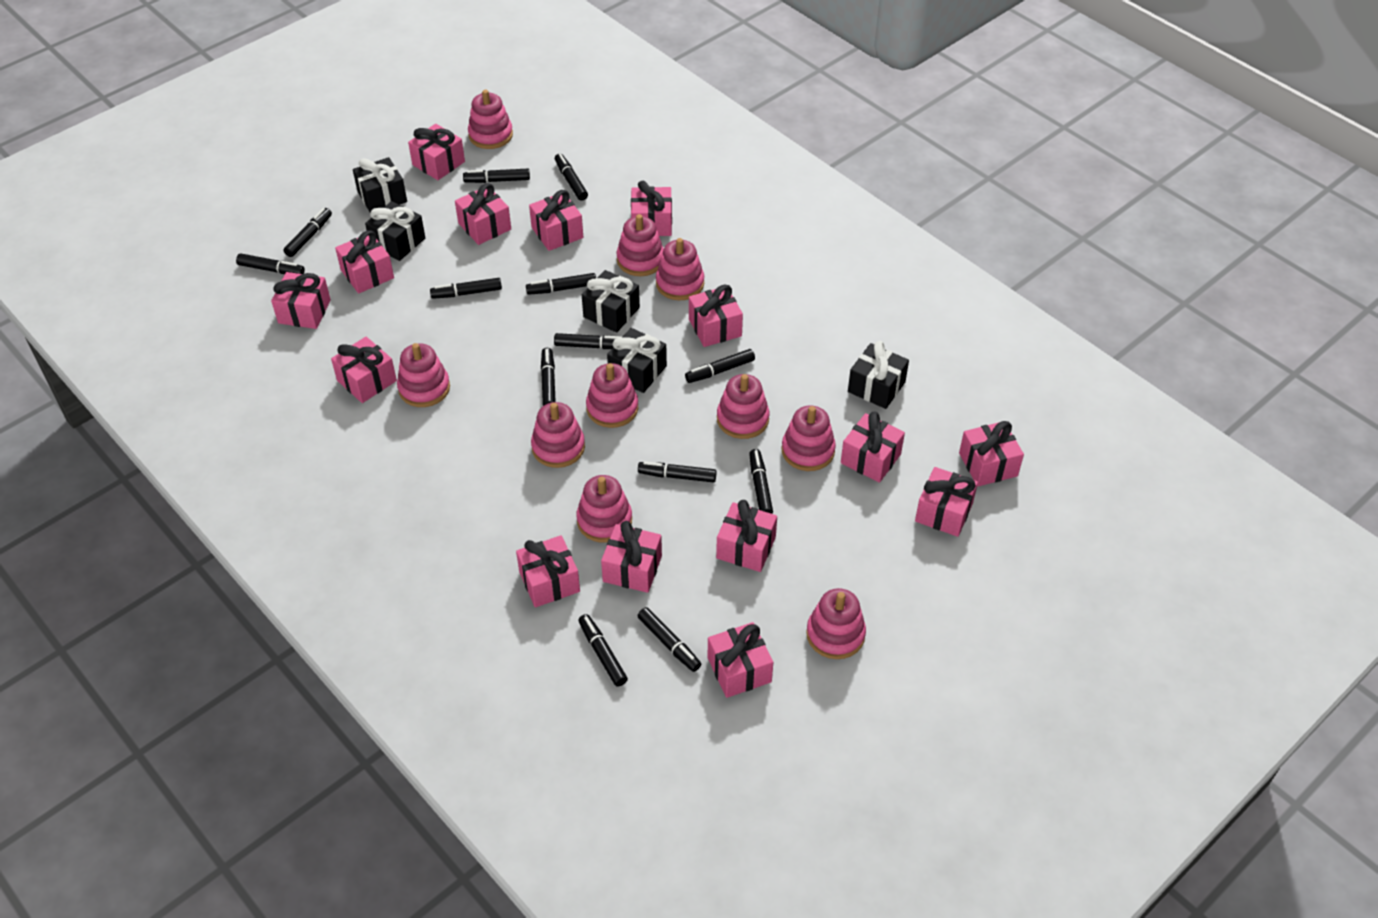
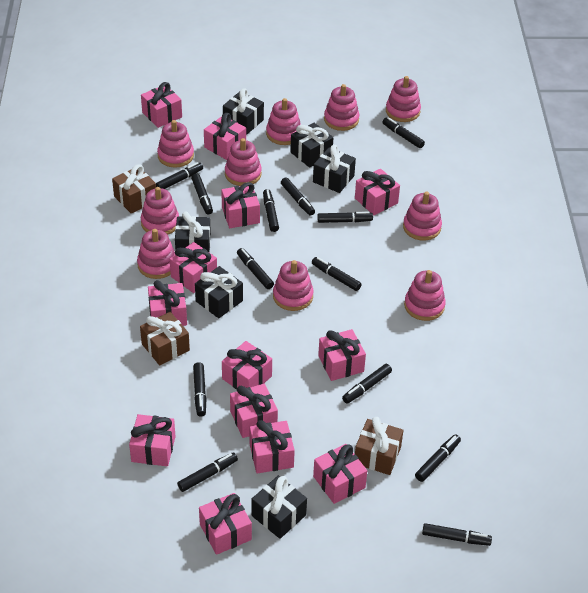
black gift: [353,157,407,212] [365,201,425,261] [582,270,640,333] [607,328,667,393] [848,341,909,409] = 5 -> [175,211,211,252] [195,266,243,318] [223,88,264,135] [251,476,307,539] [290,123,333,168] [313,145,356,193] = 6
brown gift: none = 0 -> [112,164,156,214] [140,312,190,366] [355,417,403,475] = 3
pink gift: [271,272,331,329] [331,337,397,403] [335,230,394,294] [408,124,465,180] [455,183,511,245] [516,535,580,607] [529,190,583,251] [601,521,662,593] [631,181,672,236] [689,285,743,347] [708,622,773,698] [716,500,777,572] [841,412,905,483] [915,467,978,537] [959,421,1024,486] = 15 -> [129,414,176,466] [141,82,182,128] [148,280,187,326] [170,242,217,293] [199,493,252,555] [204,113,246,160] [221,182,260,228] [222,341,272,389] [230,384,278,438] [249,420,295,473] [313,444,367,504] [318,329,366,381] [355,169,400,215] = 13

